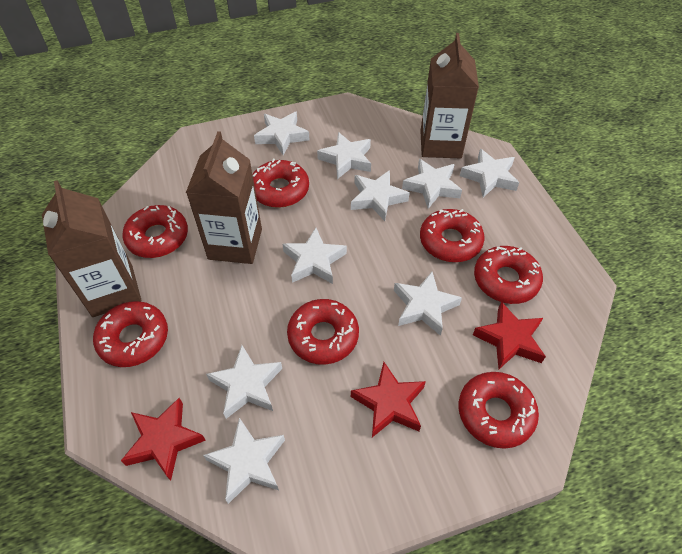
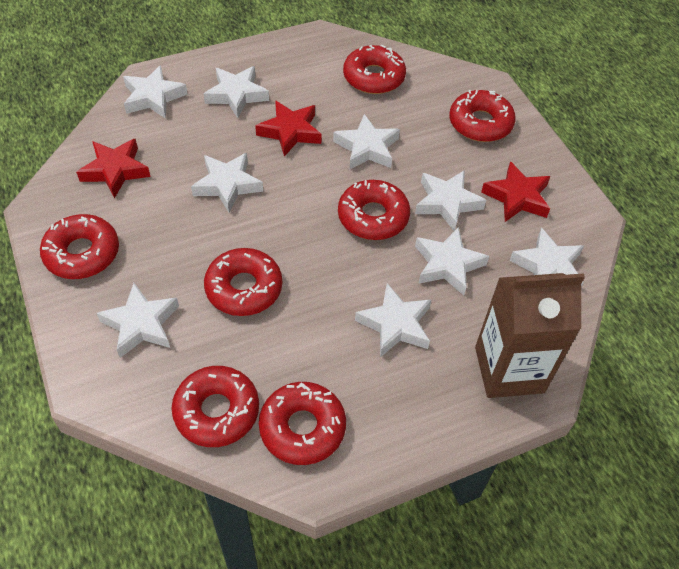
brown carton: [42,180,141,317] [186,131,262,264] [420,33,479,158] = 3 -> [475,273,585,398] = 1

